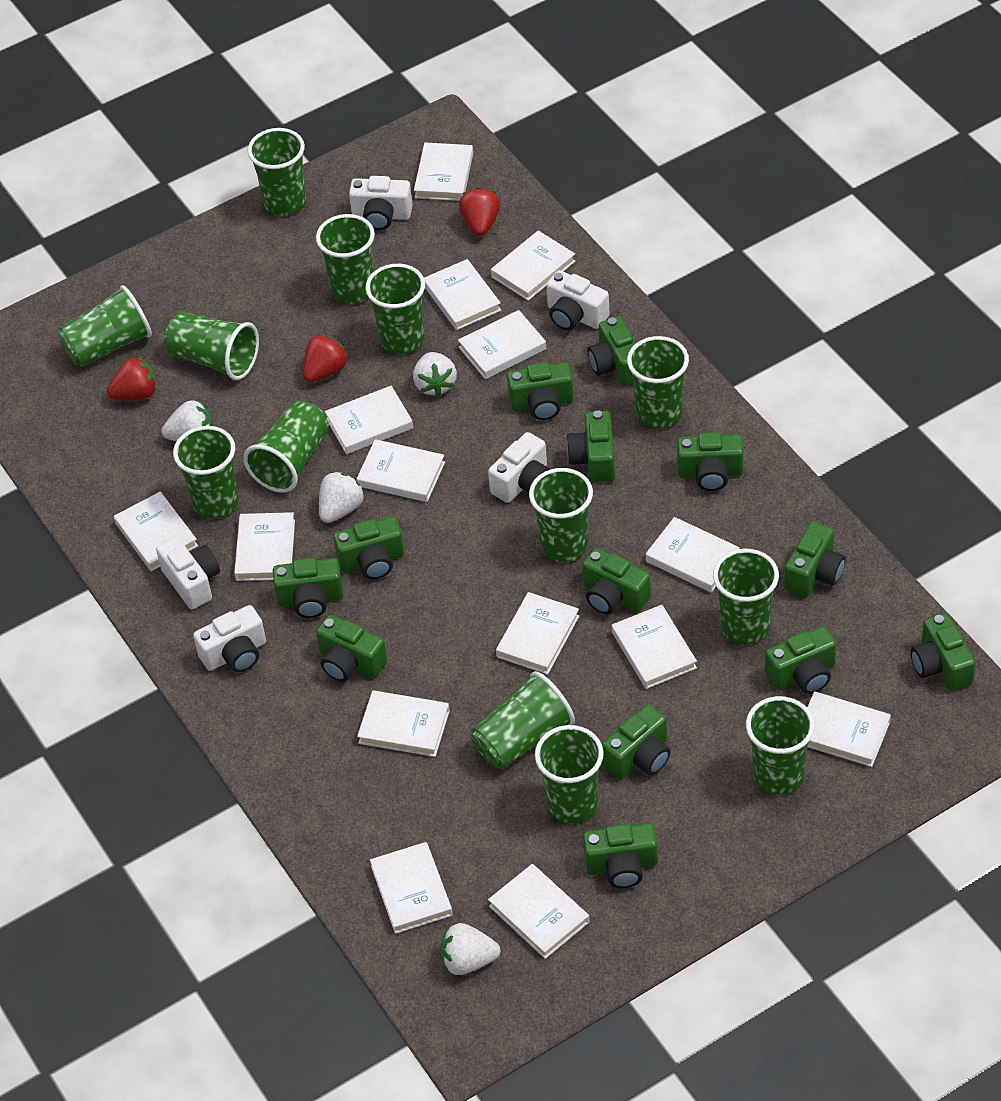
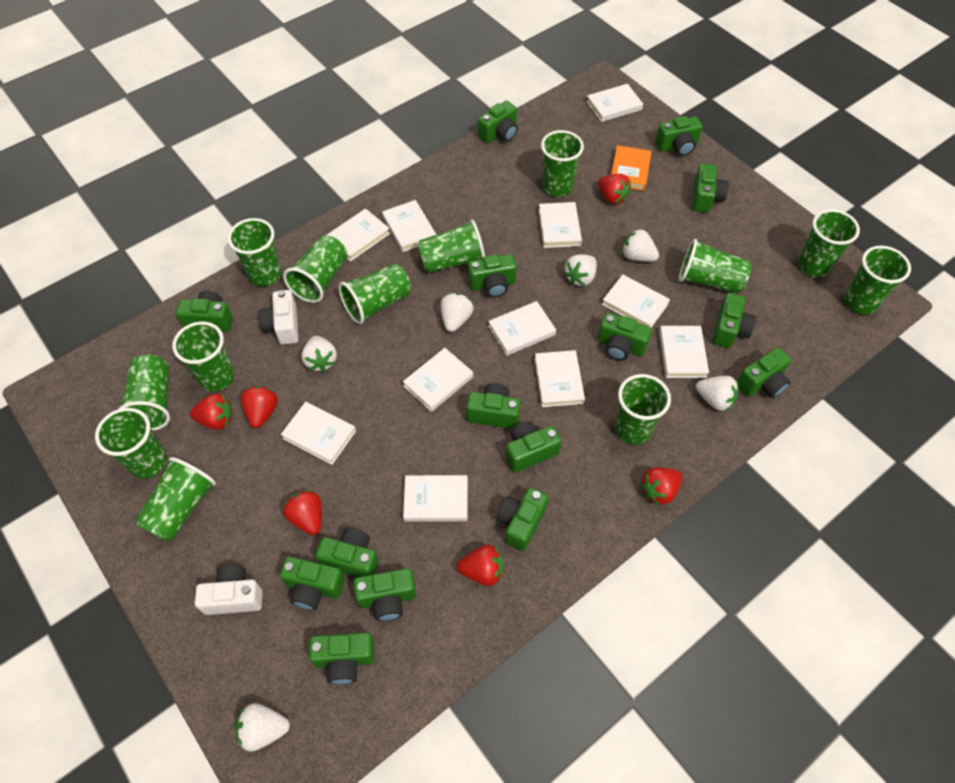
green camera: [273,558,343,618] [316,615,387,682] [333,517,404,579] [507,362,574,420] [566,410,615,483] [582,548,651,614] [583,823,658,888] [588,316,636,386] [602,704,671,779] [677,432,744,491] [765,626,836,694] [784,522,846,597] [911,613,976,691] = 13 -> [176,291,233,332] [280,557,345,610] [309,632,375,684] [316,528,379,577] [353,568,416,621] [466,383,520,429] [468,254,517,297] [478,101,518,144] [497,487,548,551] [506,421,562,473] [598,313,652,360] [655,116,703,156] [693,163,729,213] [712,293,756,348] [737,347,791,398] = 15
orange book: none = 0 -> [611,145,652,191] = 1
red strawberry: [107,356,157,400] [303,334,349,382] [459,187,501,236] = 3 -> [190,393,233,430] [241,386,278,428] [283,490,322,535] [457,545,504,586] [598,174,631,204] [640,467,682,506] = 6
white book: [114,492,198,571] [234,512,295,581] [325,386,413,454] [357,439,445,502] [357,690,450,757] [370,842,453,934] [414,143,473,201] [424,259,501,330] [458,310,546,379] [488,864,589,959] [491,231,576,301] [496,592,579,675] [612,605,697,689] [646,517,740,593] [807,691,891,767] = 15 -> [281,402,356,465] [327,208,390,261] [382,200,436,252] [403,348,473,412] [403,475,468,522] [488,301,556,356] [535,350,585,407] [539,202,582,248] [586,84,643,122] [602,275,670,328] [659,326,709,378] = 11
white camera: [156,537,220,610] [193,605,266,672] [349,176,413,230] [488,432,550,503] [546,270,609,330] = 5 -> [195,565,263,615] [259,290,299,345] = 2
white strawberry: [162,400,213,441] [319,472,364,523] [413,352,457,397] [440,923,500,975] = 4 -> [235,703,290,752] [301,336,337,372] [440,293,473,332] [564,254,597,286] [622,229,659,262] [696,376,738,411] = 6

